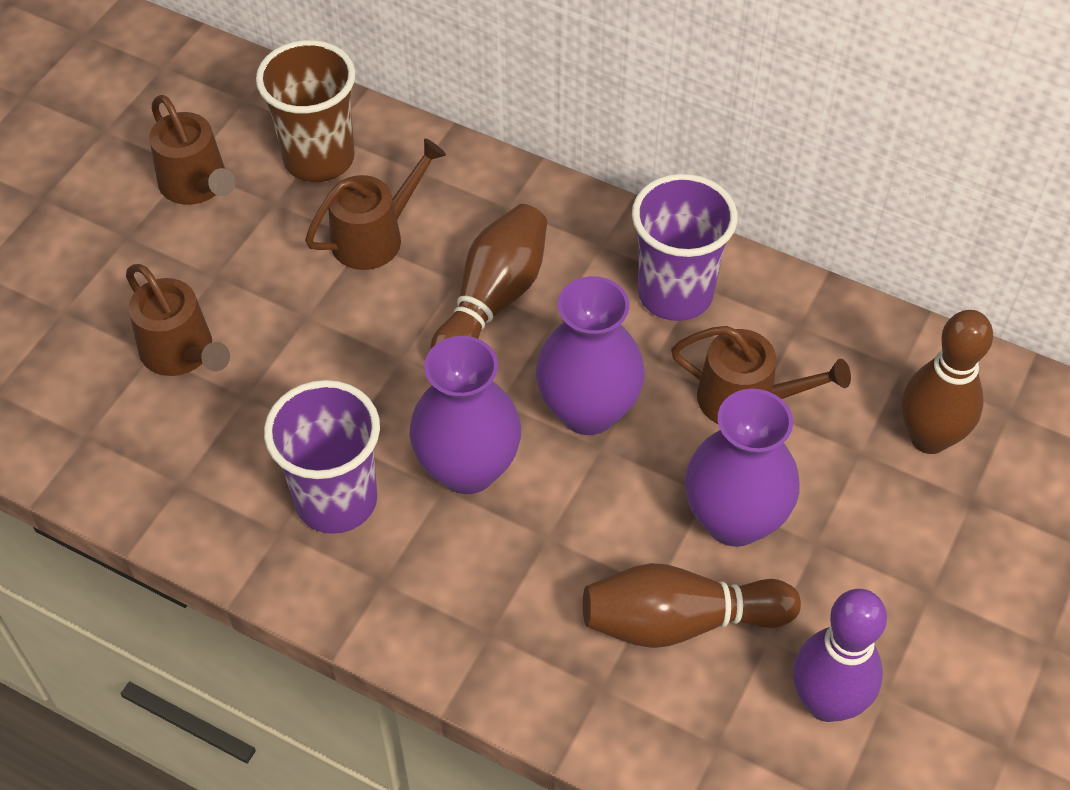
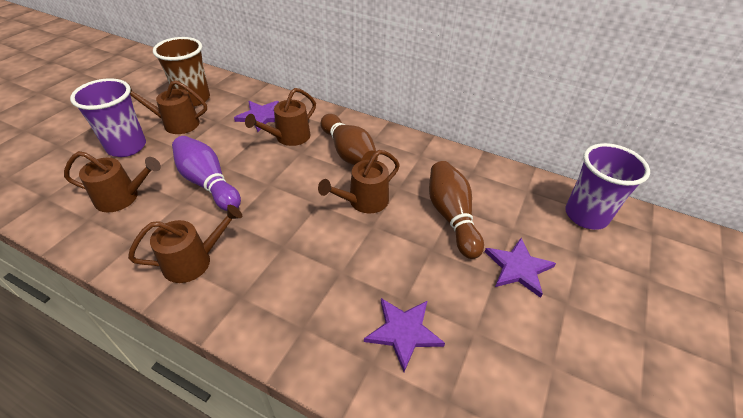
brown bowling pin: [430,204,547,350] [583,563,801,648] [902,310,993,454] = 3 -> [321,114,378,165] [429,161,484,259] = 2
brown watering can: [126,264,230,376] [149,95,236,205] [305,138,446,270] [671,326,851,424] = 4 -> [64,151,161,212] [128,80,207,134] [128,205,242,283] [245,88,316,146] [318,150,400,213] = 5
purple star: none = 0 -> [234,101,279,132] [364,298,445,372] [485,238,556,298] = 3
purple vase: [409,336,521,494] [536,276,645,435] [685,389,799,547] = 3 -> none = 0

